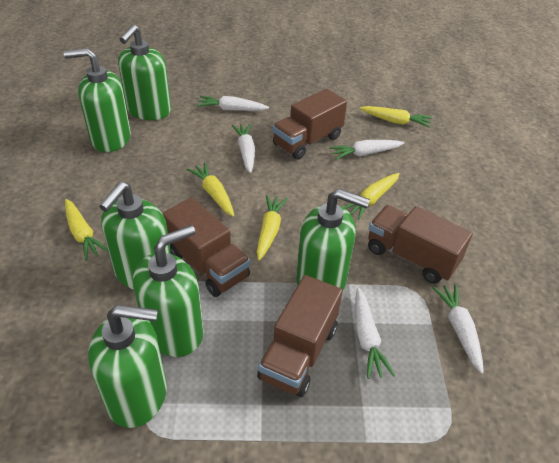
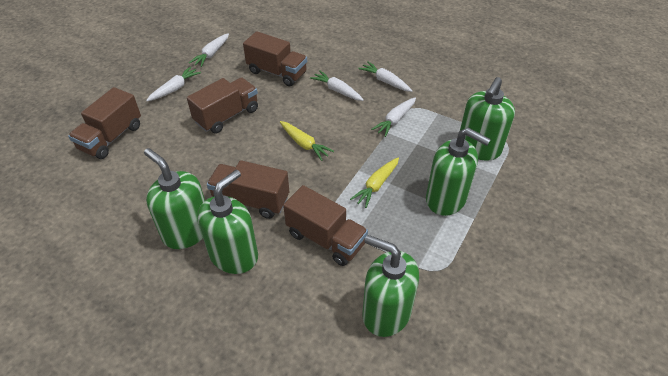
brown truck: [162,197,250,297] [257,275,343,397] [272,89,347,160] [368,205,473,284] = 4 -> [68,87,141,159] [187,77,258,133] [207,160,289,219] [243,31,307,86] [283,185,368,266] = 5
green soap dispenser: [64,48,131,152] [88,305,167,428] [99,182,171,290] [118,24,171,120] [133,225,203,357] [296,189,370,290] = 6 -> [144,148,205,249] [197,170,258,274] [362,235,419,337] [426,128,491,216] [460,77,515,161] = 5
yellow carrot: [65,199,108,261] [186,162,235,217] [257,195,288,261] [343,173,400,220] [360,106,432,128] = 5 -> [280,121,334,161] [350,157,399,208] = 2

